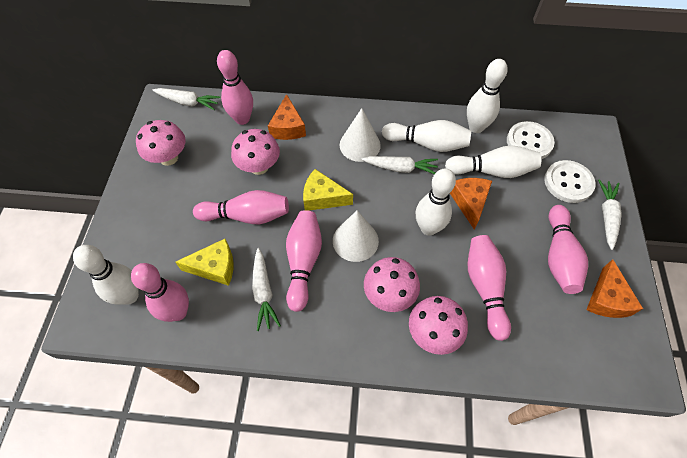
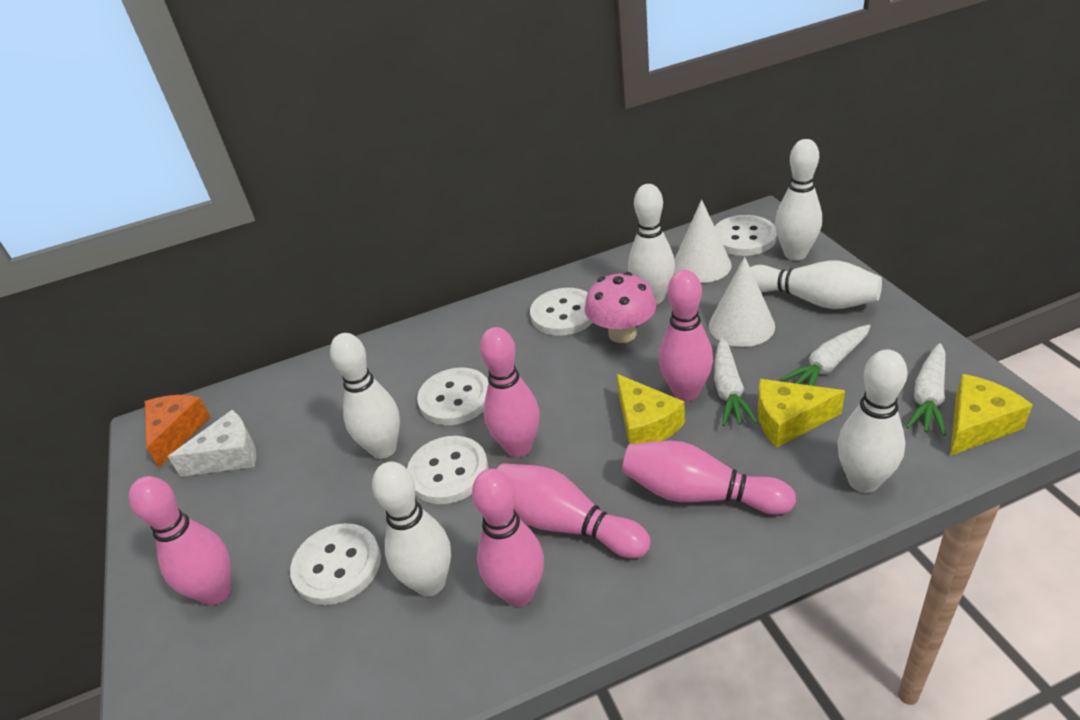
orange cheese: [268,94,306,140] [450,178,492,230] [586,259,643,318] = 3 -> [145,395,210,468] = 1
pink mushroom: [136,120,186,166] [231,129,280,175] [364,257,420,312] [409,296,468,355] = 4 -> [585,272,656,343] = 1
white bowling pin: [73,245,139,305] [382,120,471,152] [416,168,456,236] [445,145,541,178] [467,59,508,133] = 5 -> [330,333,400,459] [372,462,451,597] [628,184,675,305] [750,261,882,309] [775,139,822,261] [837,350,908,493] = 6
white button: [507,121,555,159] [544,160,596,203] = 2 -> [290,523,381,605] [407,436,488,504] [417,367,489,425] [530,288,593,336] [715,215,777,256] = 5
white carrot: [153,88,221,110] [252,248,281,331] [362,156,438,174] [598,179,622,250] = 4 -> [714,338,758,426] [780,325,871,386] [906,343,946,436] = 3
white cheese: none = 0 -> [168,410,256,477] = 1
yellow cheese: [175,239,234,286] [303,169,353,211] = 2 -> [617,374,685,444] [758,379,845,448] [950,374,1033,456] = 3

